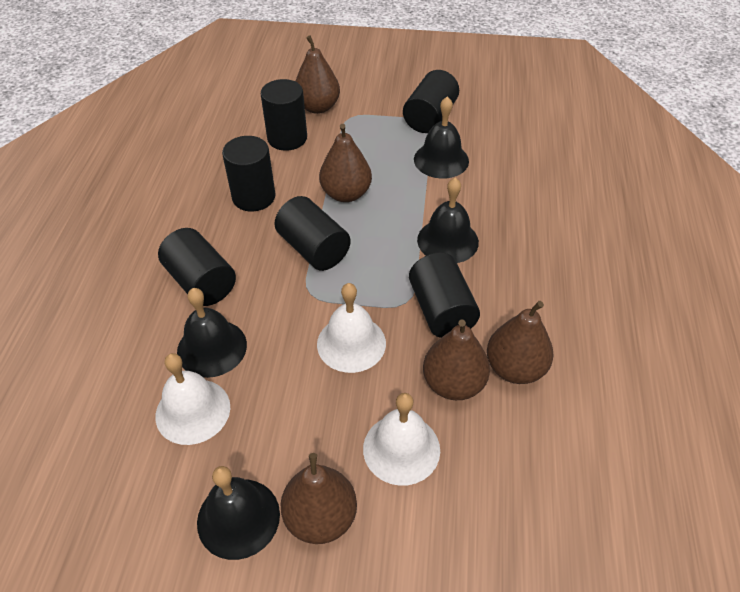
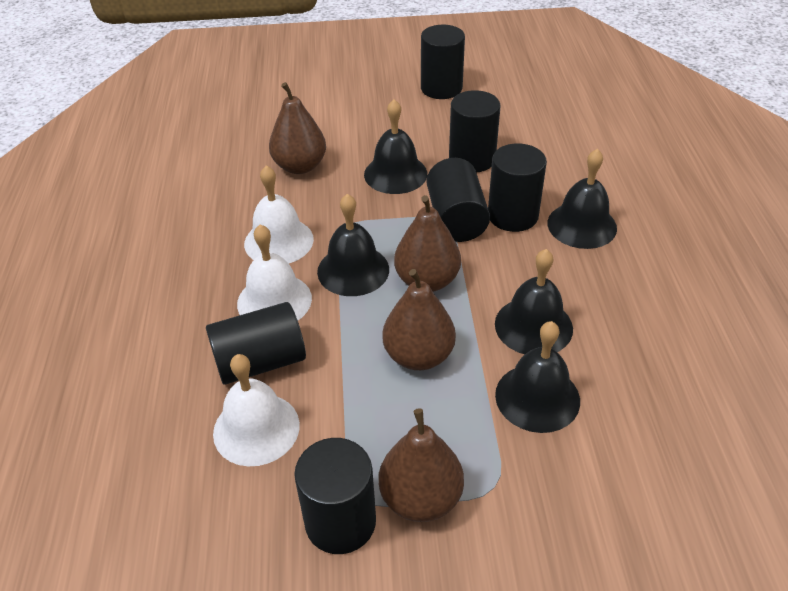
black bell: [177,288,247,378] [197,466,280,560] [414,96,469,179] [417,178,479,263] = 4 -> [317,194,389,296] [364,99,427,194] [495,249,573,354] [495,321,580,433] [547,149,617,249] = 5
brown pear: [281,453,357,544] [295,35,340,114] [319,124,372,202] [423,320,490,400] [487,301,554,384] = 5 -> [269,82,326,174] [379,408,464,522] [382,269,456,370] [394,195,461,292] = 4

